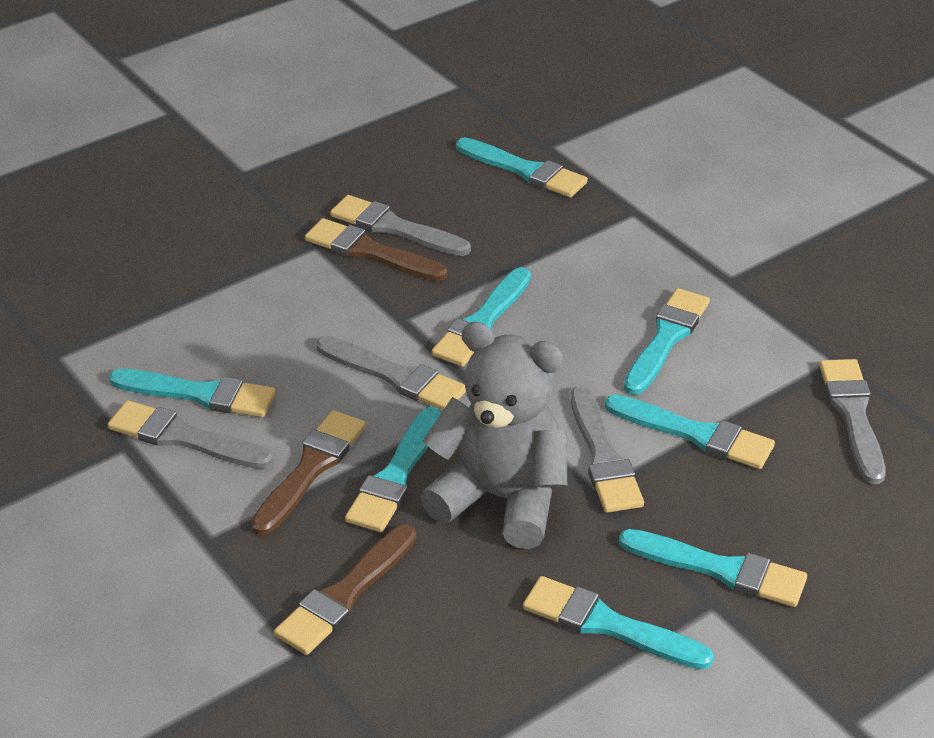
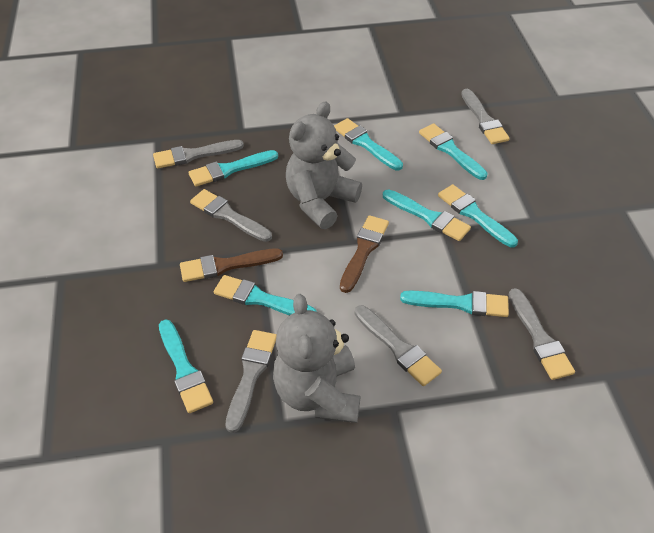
brown brush: [251,410,366,536] [274,525,417,655] [305,218,448,281] = 3 -> [180,248,283,282] [340,215,389,293] = 2
grey brush: [108,400,273,469] [316,336,466,410] [330,195,471,256] [571,386,644,513] [819,359,886,484] = 5 -> [153,140,244,168] [190,189,272,242] [225,330,277,433] [355,305,442,386] [461,89,510,144] [509,288,575,380] = 6
grey teddy bear: [420,322,567,549] = 1 -> [273,294,360,423] [286,101,362,229] = 2

